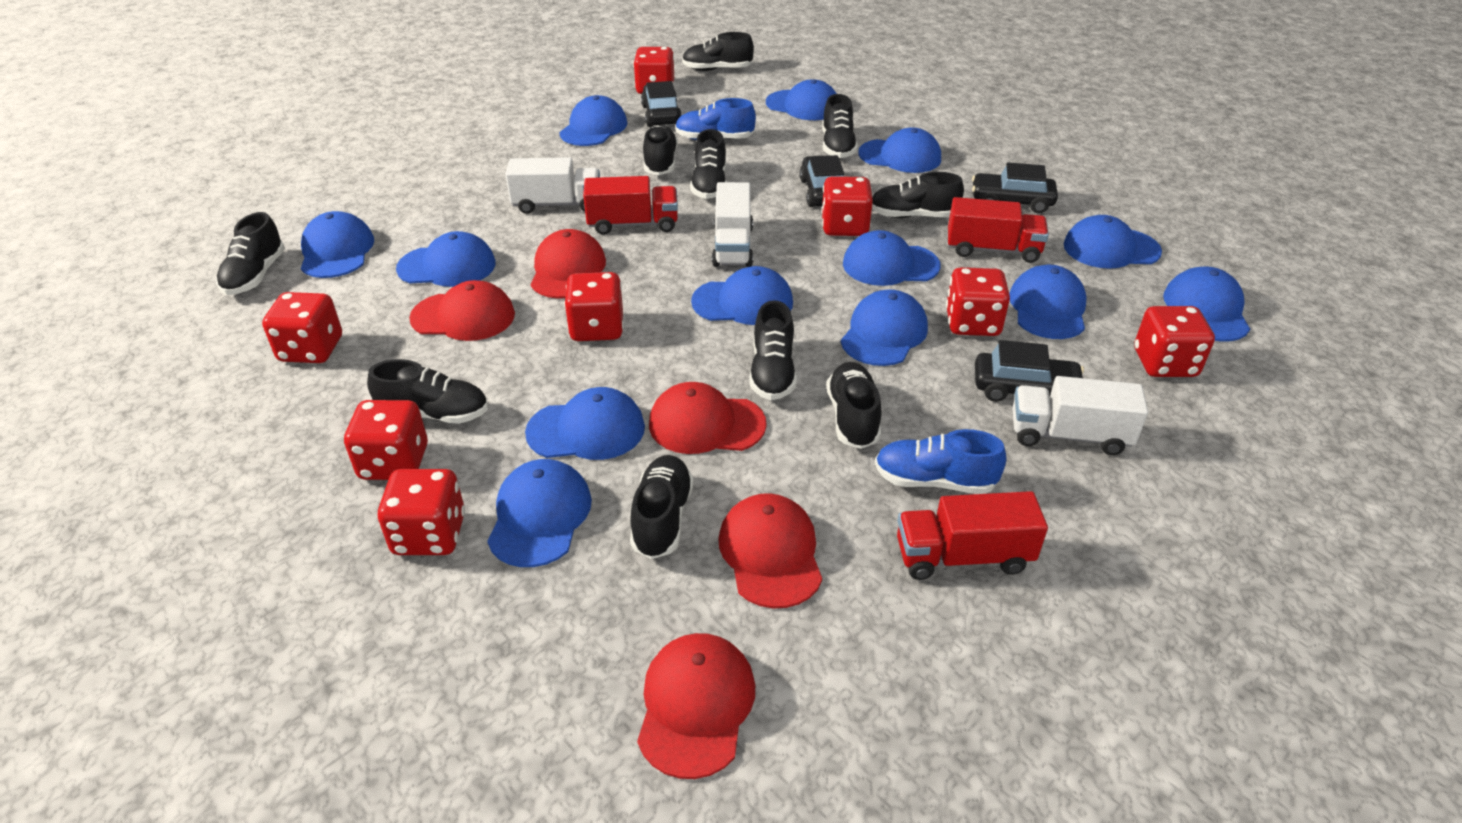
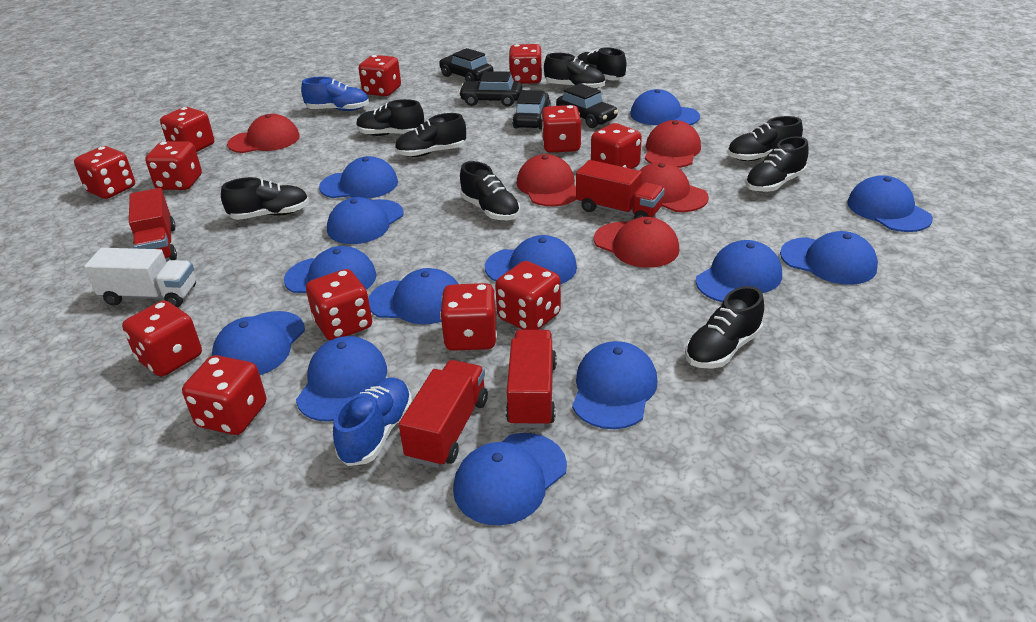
black shoe: [216,212,285,295] [367,359,488,424] [630,455,694,559] [643,125,678,175] [682,32,754,71] [690,129,727,199] [749,300,797,400] [822,94,858,158] [827,362,881,449] [872,172,964,218] = 10 -> [221,177,309,220] [356,99,424,136] [395,113,466,157] [460,161,520,221] [544,53,605,89] [578,47,626,80] [685,286,764,369] [728,116,803,161] [745,136,809,192] = 9
red dice: [262,292,342,363] [344,400,428,480] [377,469,465,555] [564,272,623,341] [633,47,674,94] [821,176,873,236] [946,267,1010,336] [1134,306,1215,377] = 8 -> [74,146,135,199] [122,301,202,377] [145,141,202,190] [160,107,214,152] [182,355,266,435] [306,269,372,341] [358,55,401,96] [440,283,497,351] [495,261,561,330] [509,44,542,84] [541,105,582,153] [591,123,642,169] = 12
red truck: [583,176,678,235] [897,491,1048,580] [948,197,1049,263] = 3 -> [129,188,177,260] [399,360,488,468] [506,330,557,428] [576,160,664,219] = 4
white truck: [505,157,600,214] [712,182,753,267] [1012,376,1148,455] = 3 -> [84,248,196,307] = 1

